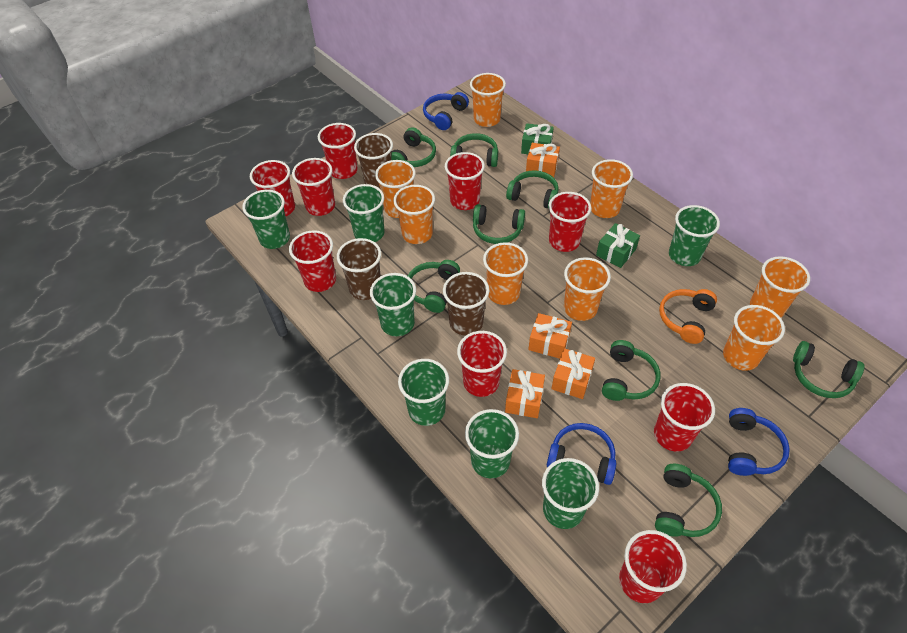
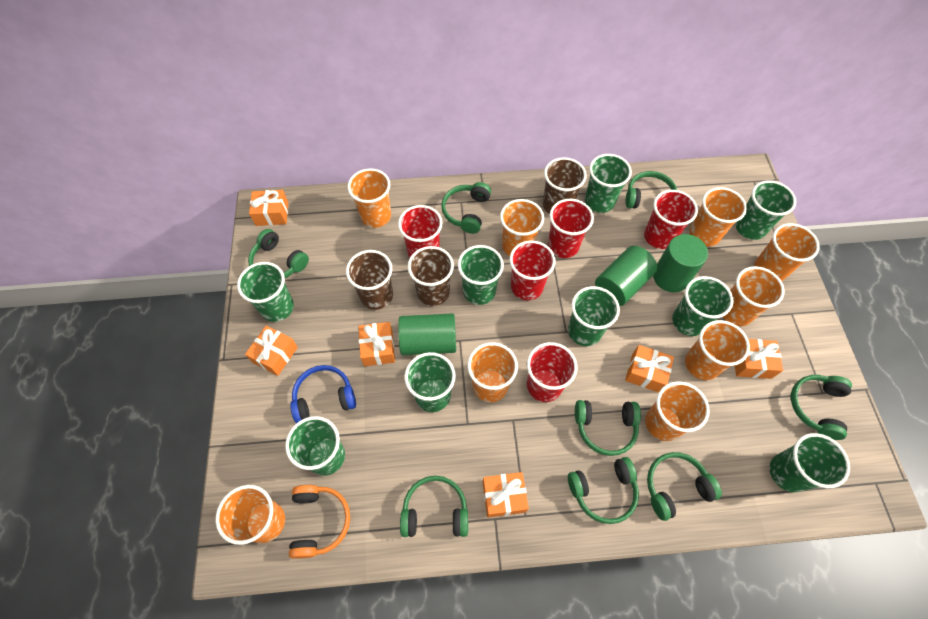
blue headphones: [423,92,469,130] [547,423,617,485] [728,408,790,476] = 3 -> [290,365,356,423] = 1
green cup: [242,190,290,249] [343,184,385,242] [370,273,416,336] [398,359,449,426] [465,409,519,478] [542,458,599,529] [669,205,720,266] = 7 -> [237,262,294,322] [285,416,345,476] [405,352,456,412] [458,245,504,305] [568,286,620,346] [585,154,632,213] [672,276,733,336] [735,180,796,240] [769,433,850,492] = 9
green cylinder: none = 0 -> [398,313,456,355] [595,246,657,306] [653,234,708,292] = 3
green gift: [521,123,554,154] [596,223,640,268] = 2 -> none = 0
orange cup: [375,160,416,218] [393,185,435,244] [470,73,506,127] [483,242,528,305] [564,257,611,321] [590,159,633,218] [723,305,785,371] [750,256,810,317] = 8 -> [215,485,285,545] [348,168,391,228] [468,342,518,402] [500,199,544,256] [645,381,710,441] [685,320,750,380] [689,187,747,247] [723,266,785,326] [754,223,820,281] = 9
orange gift: [505,369,545,418] [526,143,560,178] [528,313,572,359] [551,348,595,399] = 4 -> [245,326,298,376] [249,190,289,226] [358,322,395,366] [483,472,529,518] [625,345,674,393] [735,339,783,379] = 6
red cup: [250,160,295,216] [289,230,336,292] [292,158,335,216] [318,123,358,179] [445,152,485,210] [457,331,507,397] [549,192,591,252] [619,530,687,603] [654,383,715,451] = 9 -> [398,205,443,258] [510,240,555,300] [527,342,577,402] [548,199,594,258] [644,190,698,249] = 5

